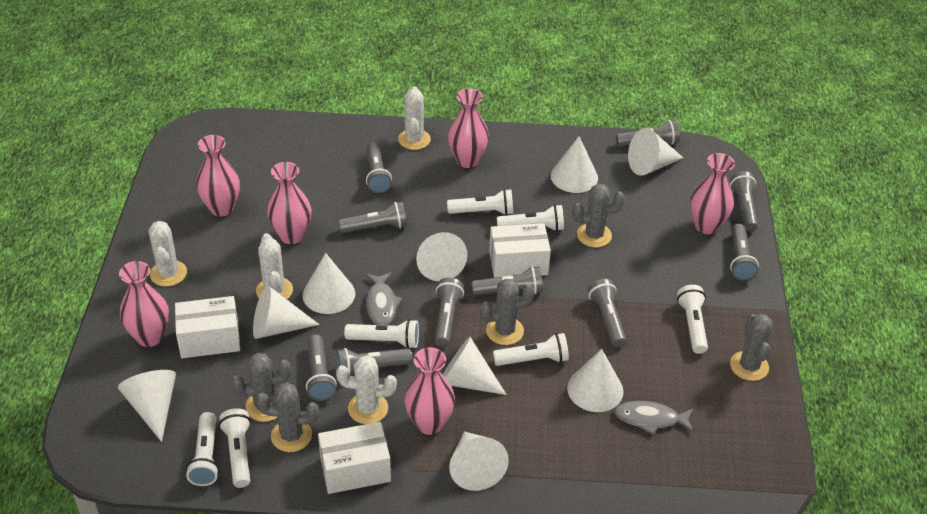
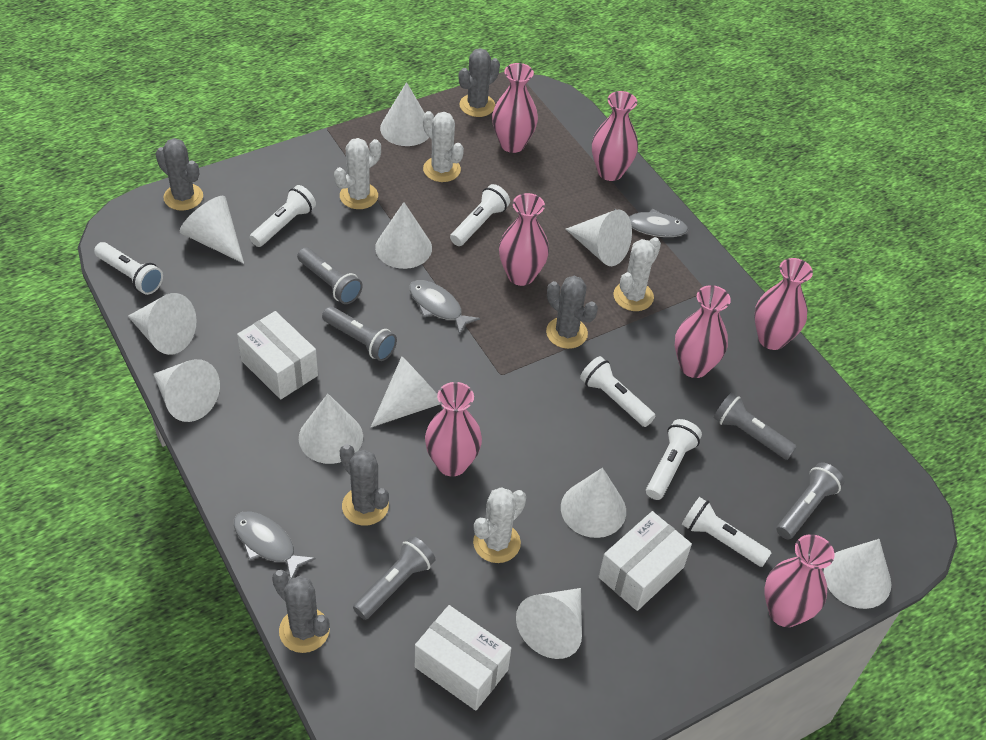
grey fish: [366,272,402,325] [614,401,694,435] = 2 -> [234,511,316,579] [409,280,480,335] [614,208,688,237] = 3
grey flashlight: [306,335,337,401] [336,348,412,376] [338,202,407,233] [366,142,392,193] [434,278,464,346] [471,266,543,295] [588,279,626,347] [616,120,680,147] [730,171,758,232] [730,224,759,281] = 10 -> [297,247,363,304] [322,306,397,361] [353,536,436,620] [714,393,797,460] [776,462,844,539] = 5
pink vase: [119,261,169,347] [196,135,240,217] [267,162,311,244] [404,347,455,435] [448,89,489,168] [690,153,735,234] = 6 -> [425,382,482,477] [492,63,538,153] [499,193,549,286] [592,91,638,181] [675,285,731,378] [754,258,813,350] [764,534,834,627] = 7
white cone: [118,370,176,442] [253,285,319,339] [302,253,355,314] [416,232,468,281] [443,337,507,395] [449,432,509,491] [551,136,598,193] [567,349,624,412] [628,128,683,176] = 9 -> [128,293,197,355] [153,359,220,422] [180,196,244,264] [299,394,363,464] [371,356,440,427] [375,202,432,269] [380,82,429,146] [516,588,582,659] [561,468,626,538] [566,209,632,266] [823,539,891,609] = 11
white flashlight: [186,412,219,486] [219,408,251,488] [344,319,419,349] [447,189,513,215] [493,333,569,366] [497,205,564,231] [677,285,708,354] = 7 -> [94,242,163,295] [250,185,316,247] [450,184,510,246] [580,356,655,427] [646,419,702,500] [682,497,771,567] = 6

